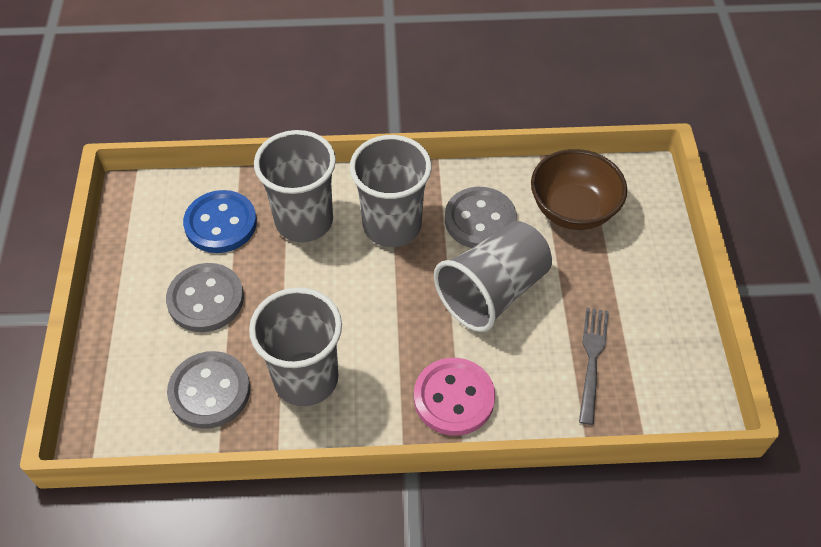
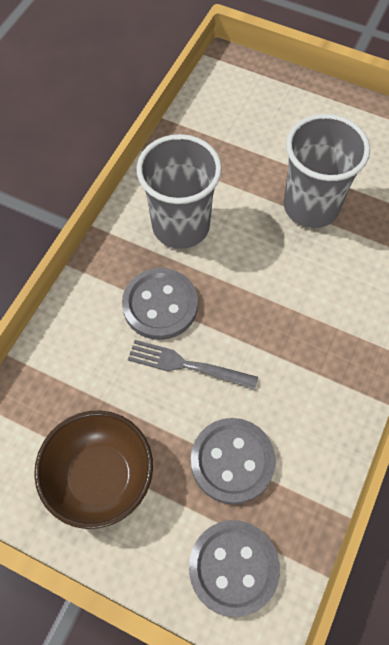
blue button: [183,190,257,253] = 1 -> none = 0
grey cup: [249,287,342,406] [254,130,336,242] [350,135,432,247] [434,221,552,332] = 4 -> [136,134,222,249] [284,114,370,228] = 2
pink button: [414,358,495,436] = 1 -> none = 0

